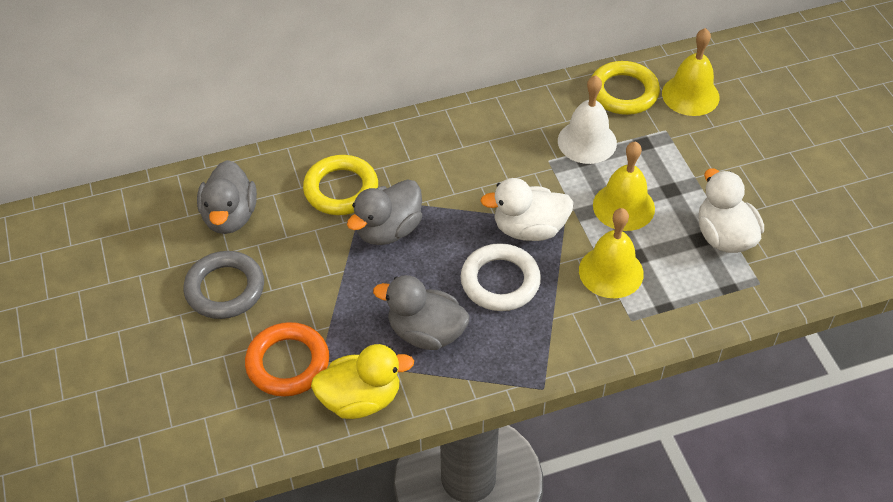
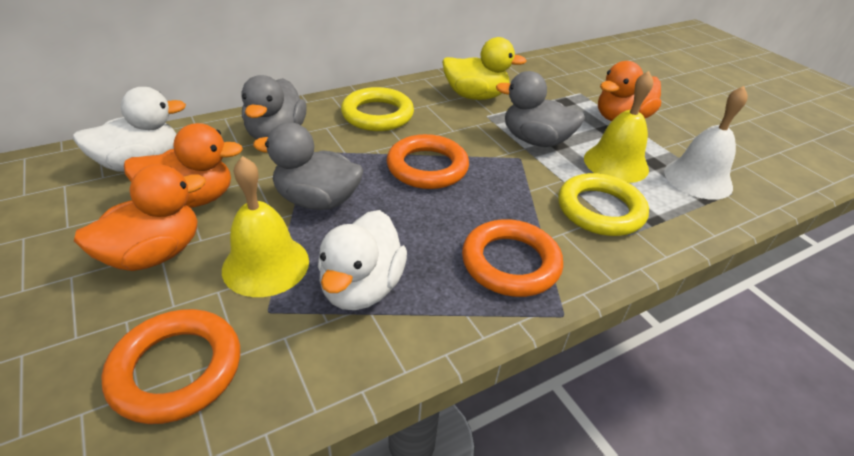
grey ring: [184,251,264,319] = 1 -> none = 0
orange duck: none = 0 -> [74,164,206,271] [124,123,243,208] [598,61,661,121] = 3
orange ring: [245,322,329,397] = 1 -> [101,309,240,424] [386,134,469,189] [462,219,563,297] = 3
white ring: [461,243,541,311] = 1 -> none = 0
yellow bell: [579,208,644,298] [593,141,655,231] [662,28,720,116] = 3 -> [222,156,309,297] [584,71,653,183] = 2

